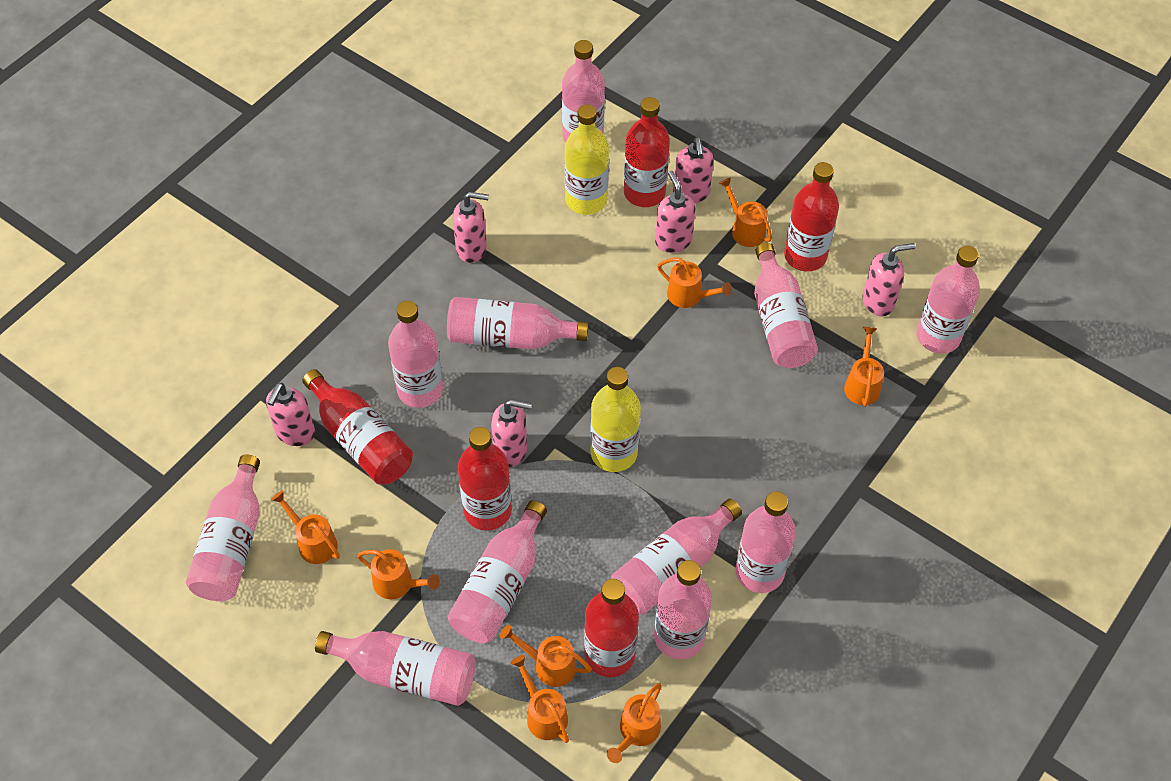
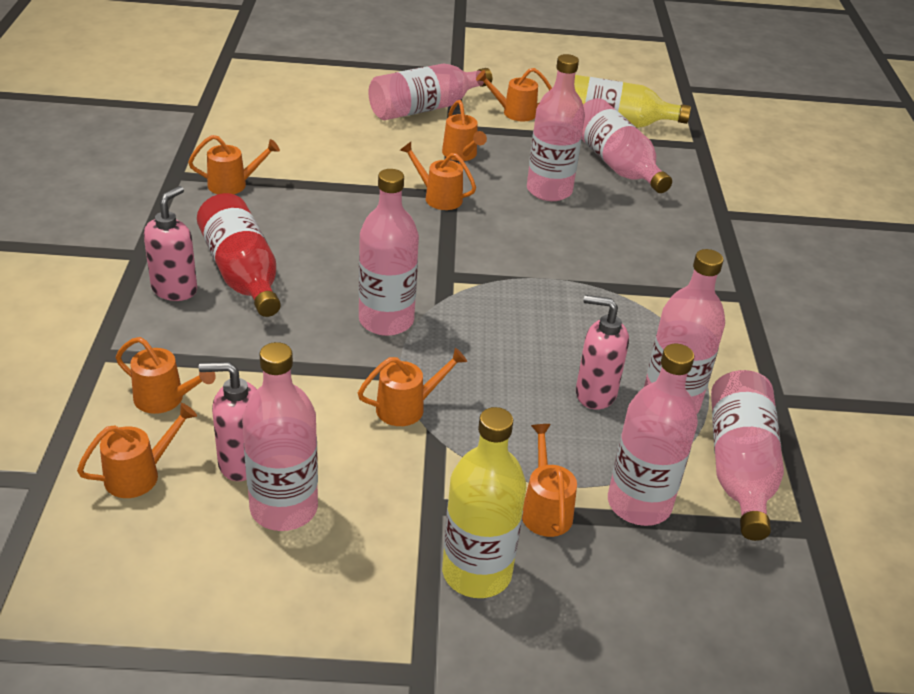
pink bottle: [186,454,260,601] [315,631,476,706] [388,301,443,408] [447,297,589,349] [448,500,547,643] [562,40,605,143] [611,499,742,615] [654,560,712,659] [735,491,796,593] [754,243,818,368] [916,246,980,353] = 11 -> [242,342,318,531] [359,169,419,336] [368,64,492,120] [527,54,585,201] [582,98,672,193] [608,344,698,526] [644,249,725,413] [711,370,784,541] = 8
pink soap dispenser: [266,383,315,446] [453,192,489,263] [491,399,532,467] [655,171,696,253] [673,137,714,203] [862,243,915,317] = 6 -> [144,186,197,301] [199,362,257,481] [576,295,629,409] = 3
red bottle: [302,369,413,485] [458,427,512,531] [584,579,639,677] [624,97,670,207] [784,162,839,271] = 5 -> [197,193,281,317] = 1

